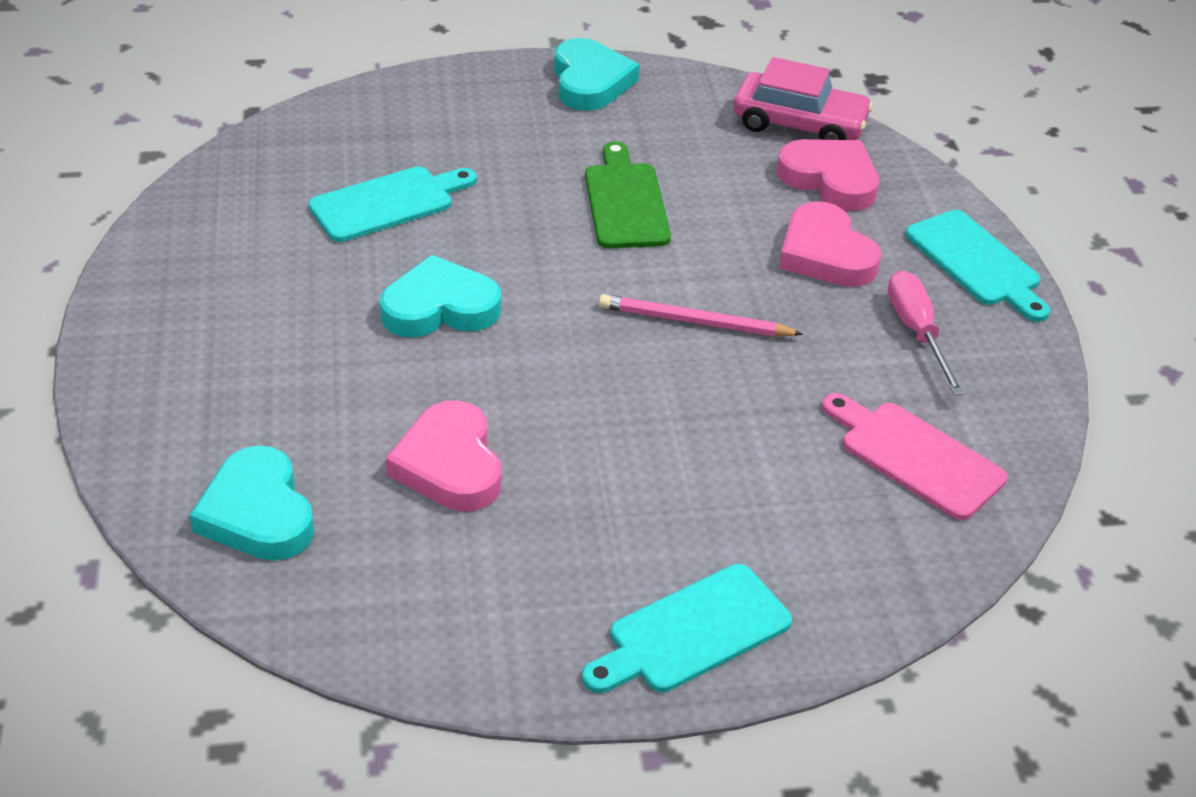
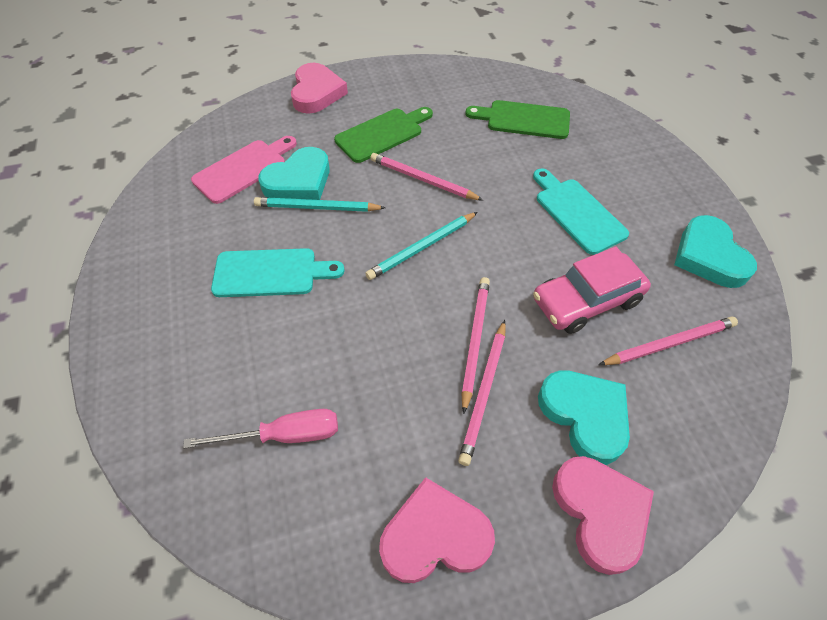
green cutting board: [585,142,671,248] = 1 -> [334,107,433,163] [465,100,570,139] = 2
pink pencil: [599,294,803,336] = 1 -> [370,153,483,201] [458,320,506,466] [461,277,490,414] [598,316,738,365] = 4
turquoise cutting board: [308,166,477,242] [582,564,792,693] [905,210,1051,322] = 3 -> [211,248,345,297] [533,168,629,255] = 2
turquoise pencil: none = 0 -> [254,197,386,212] [365,212,478,280] = 2

